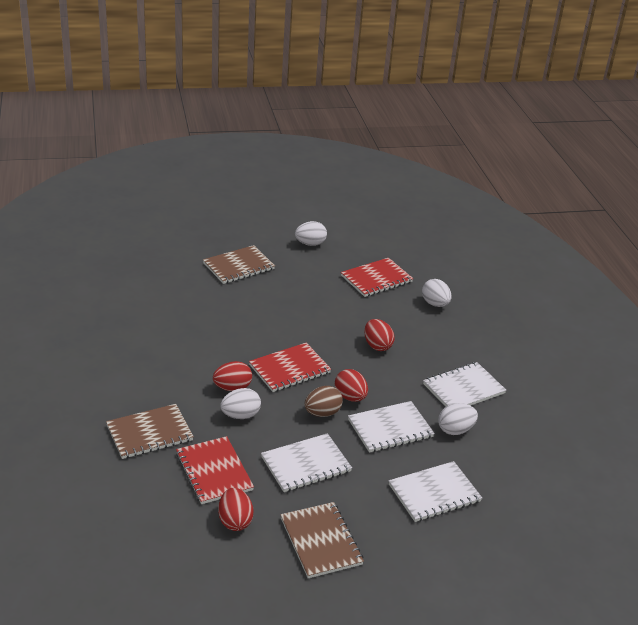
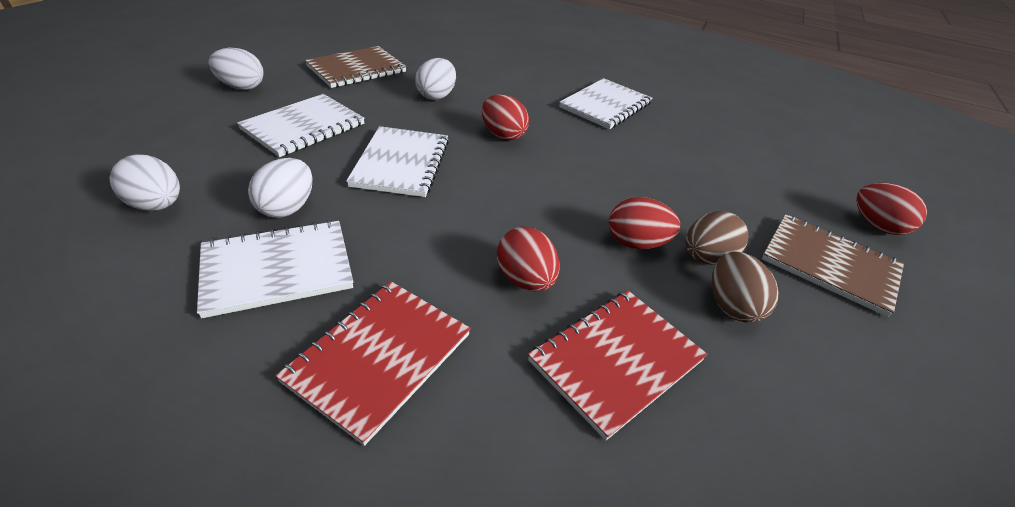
brown egg: [305,386,343,417] = 1 -> [685,211,748,265] [712,251,779,323] = 2
brown notebook: [106,404,194,459] [203,245,275,284] [280,502,364,578] = 3 -> [305,46,407,88] [762,214,904,317] = 2
red notebook: [176,436,254,504] [249,343,331,392] [341,258,413,297] = 3 -> [275,281,471,446] [528,291,708,440] = 2

